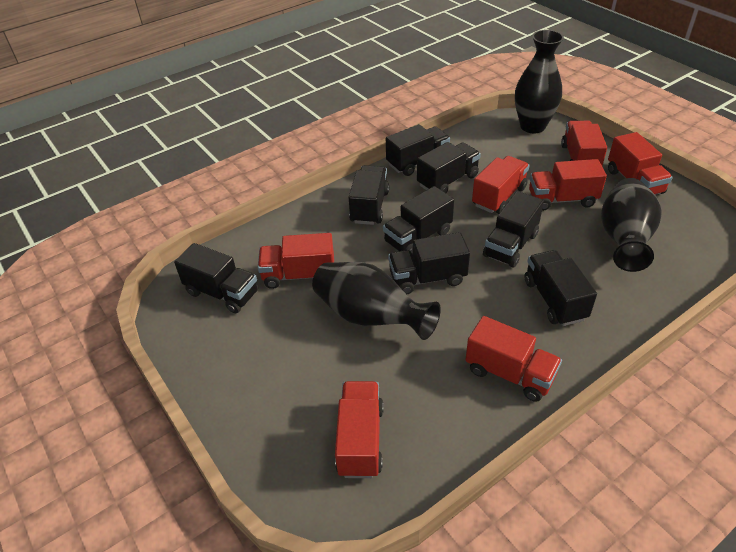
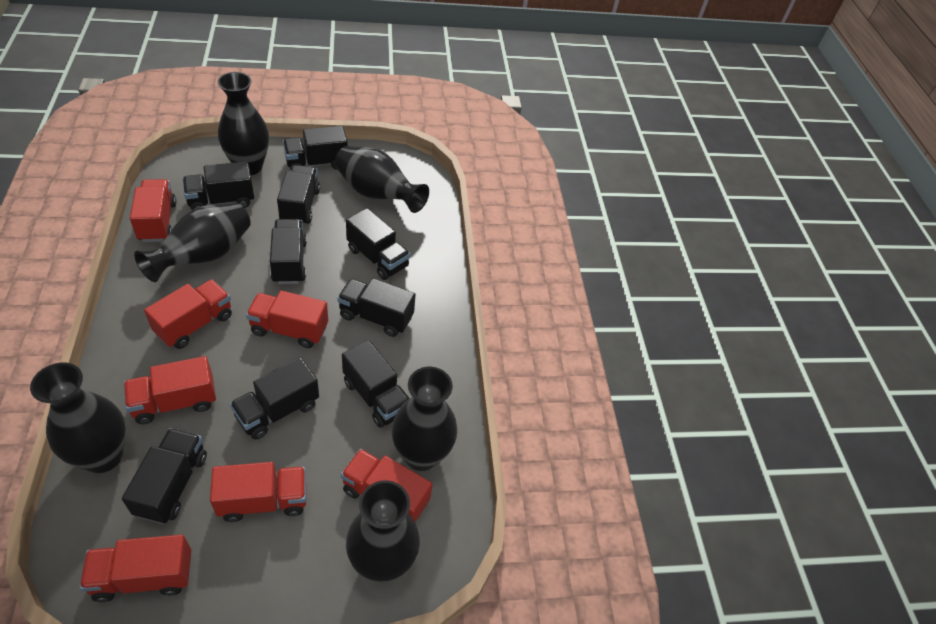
black truck: [174,243,258,313] [348,165,389,225] [383,186,454,255] [386,124,450,176] [388,232,470,294] [417,142,481,193] [483,191,544,267] [524,250,597,326] = 8 -> [122,428,207,524] [183,161,254,210] [230,357,319,440] [270,219,307,284] [277,165,320,224] [283,126,348,170] [337,278,416,337] [342,340,410,428] [346,208,410,280] = 9
black vase: [312,262,441,340] [515,30,564,133] [601,178,662,272] = 3 -> [30,363,126,473] [134,202,251,282] [217,72,269,175] [335,146,429,213] [346,480,420,583] [392,367,457,471] = 6

